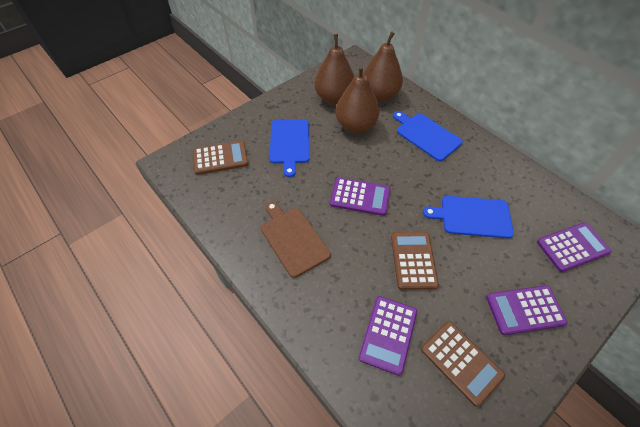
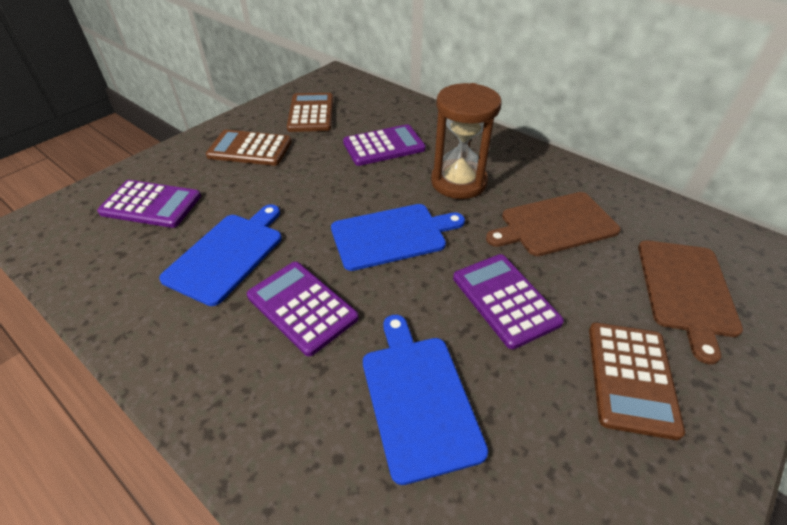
brown cutting board: [261,201,331,278] = 1 -> [486,192,621,256] [638,240,743,364] = 2
brown hourglass: none = 0 -> [431,83,502,199] = 1
brown pear: [314,34,354,104] [335,65,380,133] [363,31,403,101] = 3 -> none = 0

